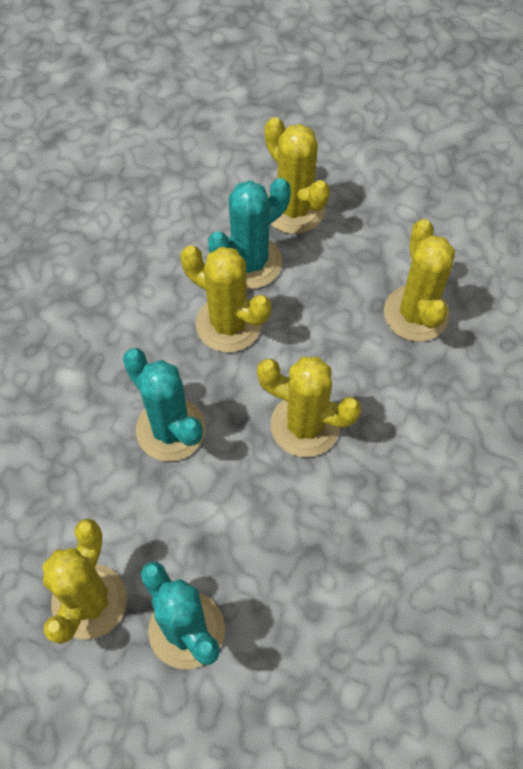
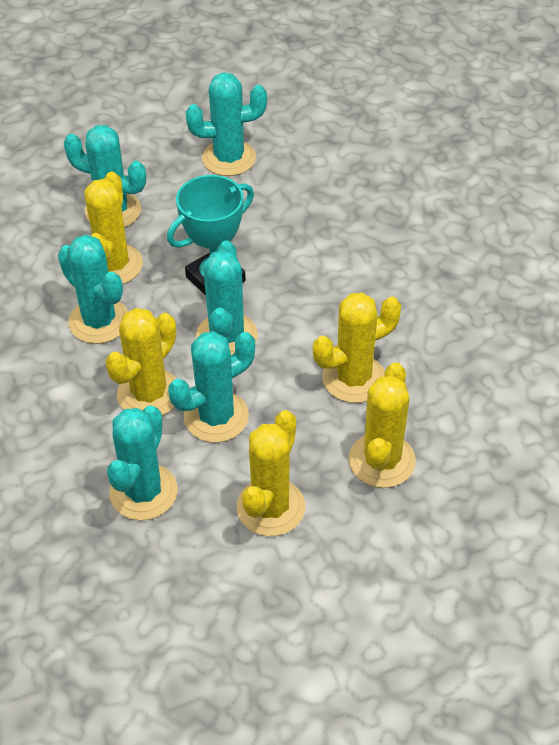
turquoise cactus: [123,348,205,462] [141,562,225,669] [208,178,291,289] = 3 -> [58,235,128,344] [63,125,146,228] [107,405,178,520] [168,331,255,443] [186,72,267,176] [196,240,258,355] = 6
turquoise trophy: none = 0 -> [167,175,254,296] = 1

